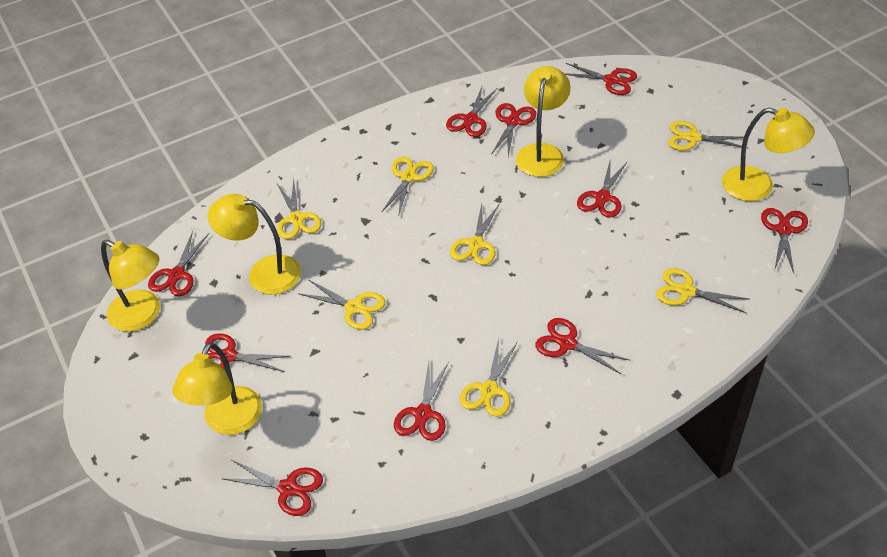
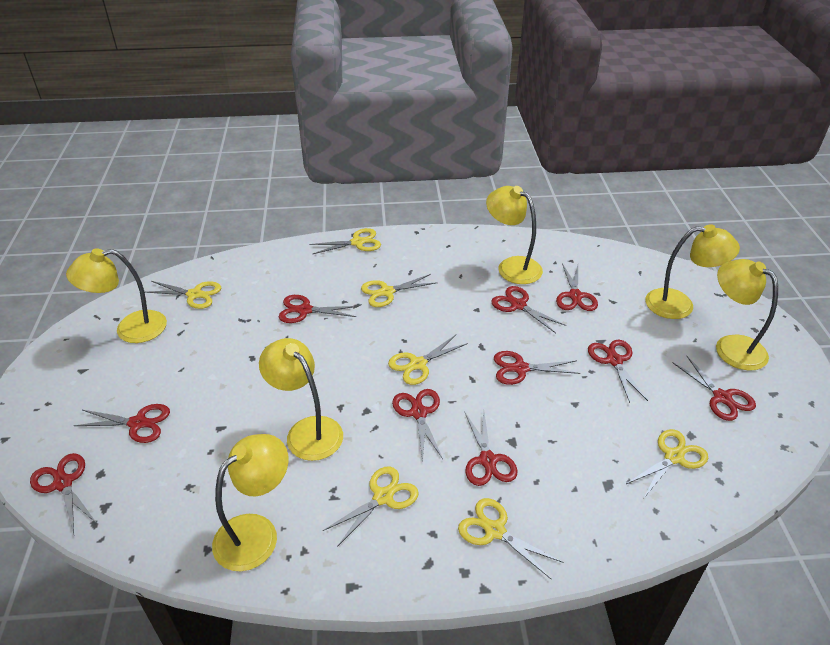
yellow lamp: [101,240,160,332] [172,342,262,435] [208,194,301,295] [516,66,570,177] [722,108,815,201] = 5 -> [66,249,167,343] [212,434,288,571] [259,338,343,461] [486,186,543,284] [645,224,740,319] [716,259,778,371] = 6

